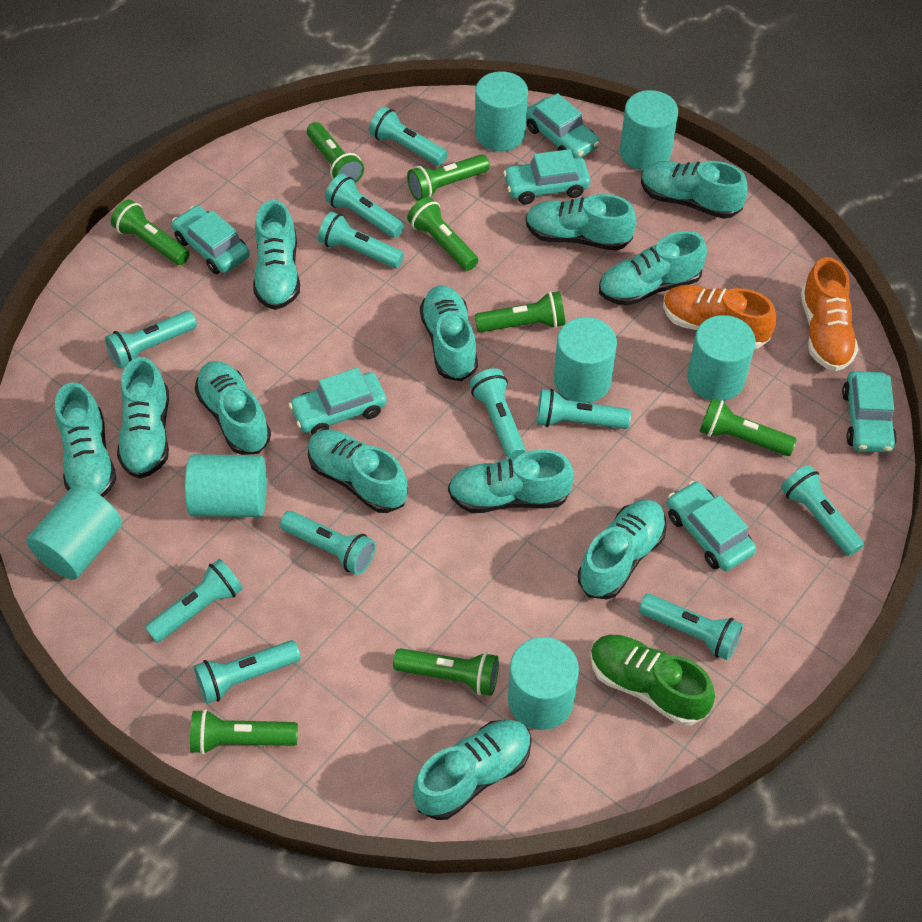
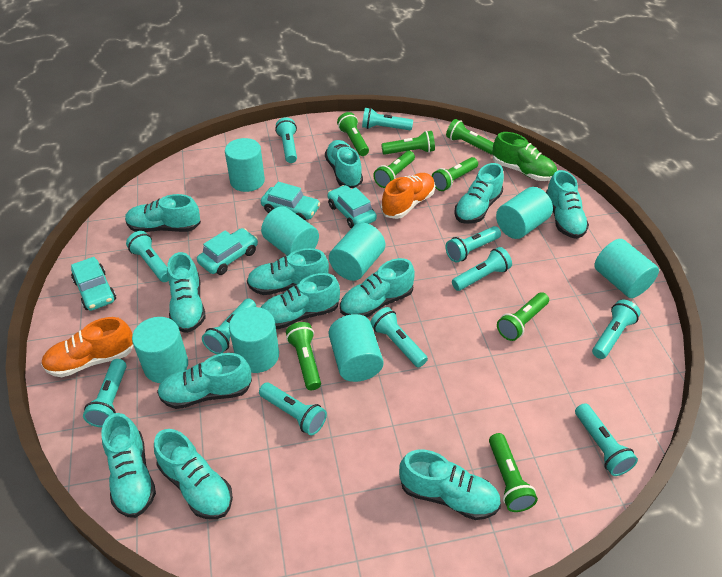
turquoise car: [172,206,250,274] [289,368,387,435] [503,149,590,204] [526,93,600,158] [667,481,756,571] [842,371,897,453] = 6 -> [71,257,116,311] [197,228,258,275] [261,182,320,221] [328,185,377,228] = 4
turquoise cylinder: [26,485,122,580] [185,454,267,517] [475,71,528,151] [508,637,579,730] [554,317,617,403] [620,90,678,171] [687,315,756,401] = 7 -> [132,317,188,383] [225,138,265,192] [229,307,279,373] [261,206,319,256] [329,223,385,281] [329,314,384,382] [496,187,553,239] [594,239,659,298] = 8

